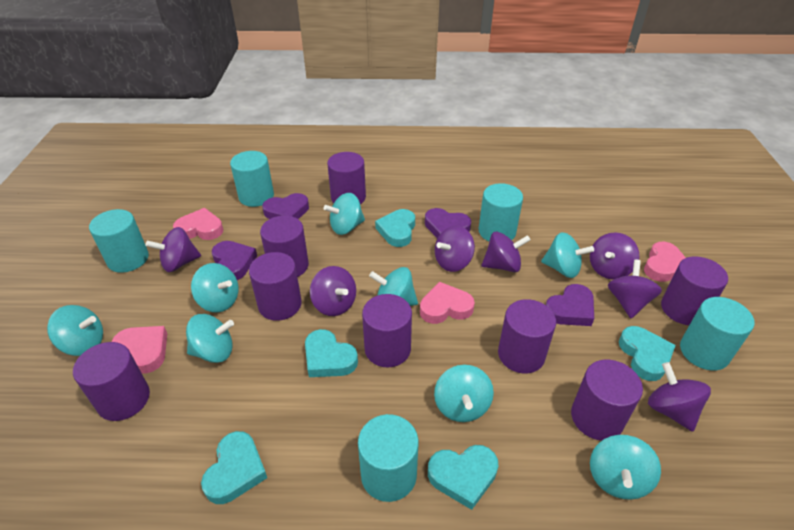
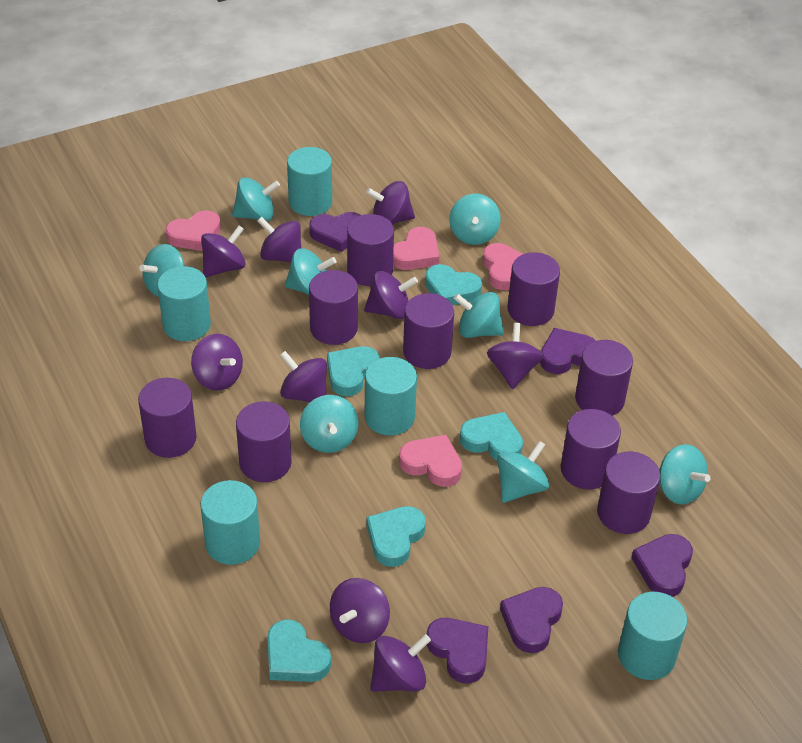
purple cylinder: [73,342,150,421] [249,252,302,321] [260,216,309,277] [327,152,366,204] [362,294,412,367] [498,299,556,373] [571,360,643,441] [661,256,728,325] = 8 -> [138,378,197,458] [236,401,292,482] [309,270,358,345] [347,214,394,286] [403,293,454,369] [508,252,560,326] [561,409,621,489] [575,340,633,416] [597,452,660,534] = 9
purple heart: [212,241,257,280] [262,193,309,219] [425,208,471,239] [546,284,594,326] = 4 -> [309,212,361,252] [427,618,488,683] [500,587,563,653] [540,328,596,374] [631,534,693,597] = 5
purple spinning top: [146,227,201,272] [310,266,356,316] [435,226,475,272] [482,232,531,272] [590,232,639,279] [608,260,662,318] [648,362,711,432] = 7 -> [191,334,243,390] [201,226,246,277] [257,217,302,262] [280,351,327,402] [330,578,390,643] [364,271,418,319] [366,181,415,224] [370,634,431,692] [487,323,543,389] = 9

